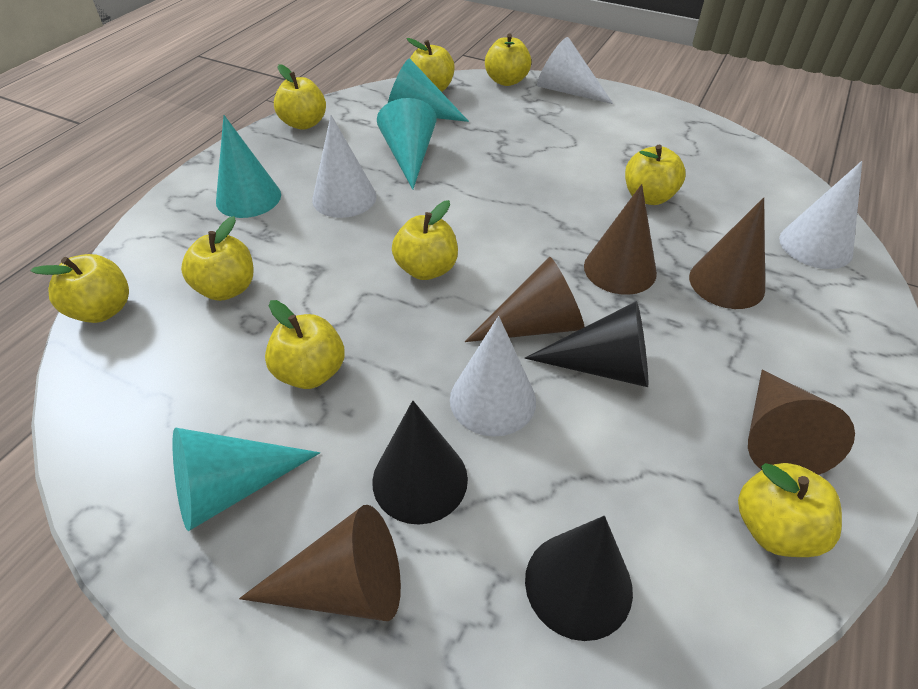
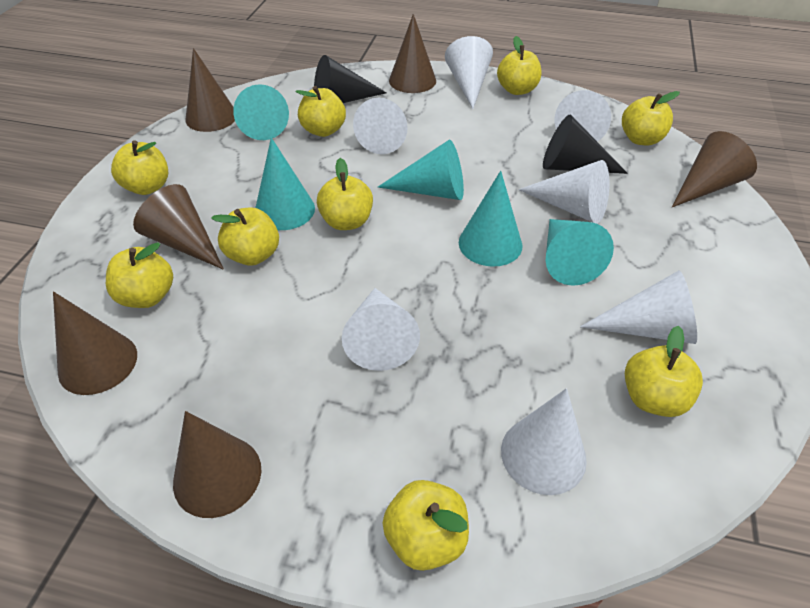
black cone: [372,401,468,525] [525,301,648,387] [525,516,633,641] = 3 -> [314,55,387,103] [543,115,628,174] = 2
brown cone: [239,505,401,621] [465,257,584,342] [584,184,657,295] [689,197,765,309] [748,370,855,475] = 5 -> [53,291,137,395] [133,184,224,270] [173,411,261,518] [185,48,235,132] [389,14,436,93] [672,131,757,207] = 6
turquoise cone: [172,428,320,531] [216,115,281,218] [377,98,437,190] [388,59,469,122] = 4 -> [233,84,289,140] [255,137,315,230] [378,140,464,200] [459,171,522,267] [546,219,614,286] = 5
white cone: [312,115,377,218] [450,316,536,437] [537,37,613,104] [779,161,862,269] = 4 -> [342,288,420,371] [353,98,408,154] [445,36,493,109] [501,388,587,495] [519,160,610,224] [555,90,611,142] [580,271,697,344] = 7

